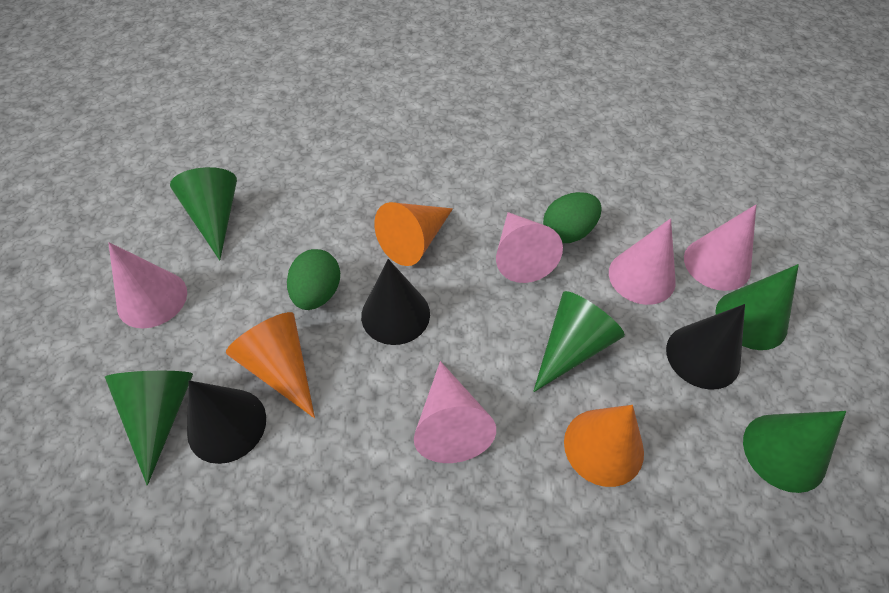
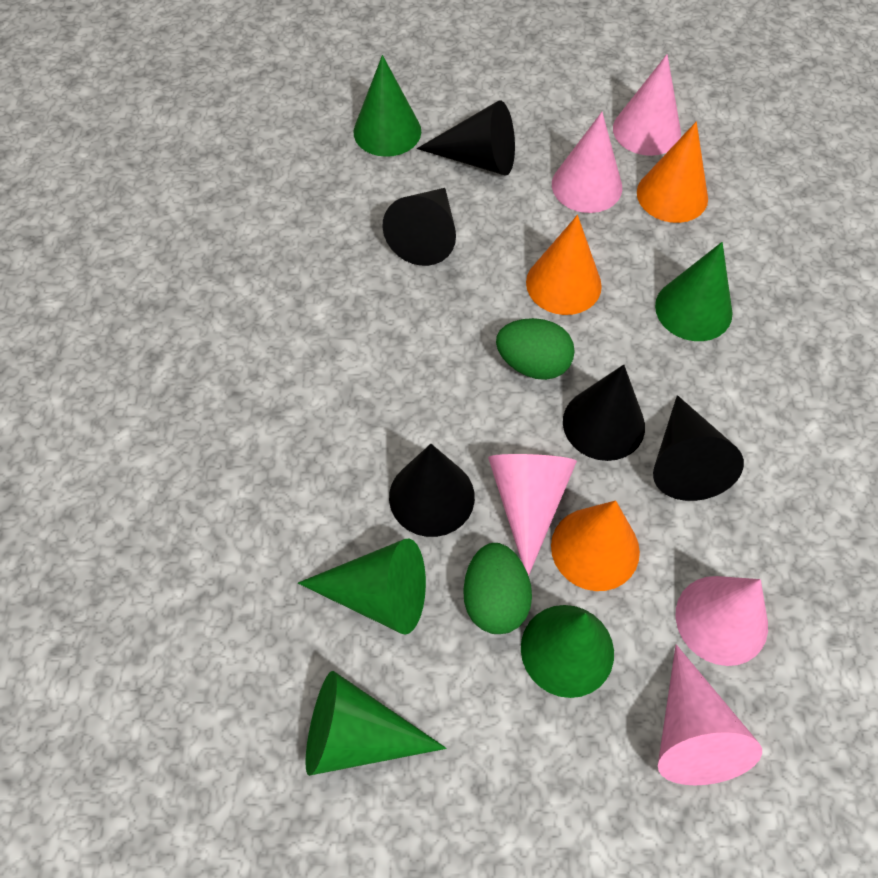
black cone: [187,380,266,464] [361,259,430,345] [666,304,745,390] = 3 -> [382,188,456,266] [389,444,475,537] [417,100,515,176] [563,364,645,461] [653,395,744,501] = 5

